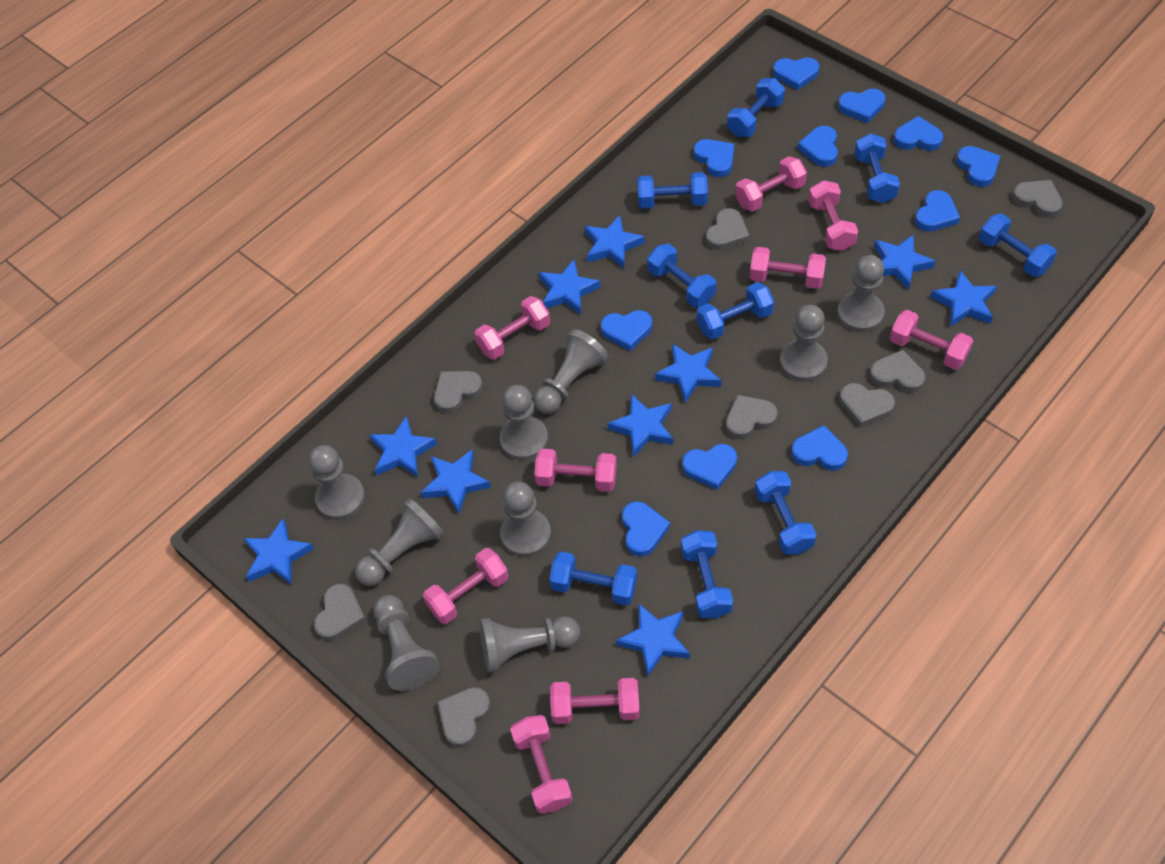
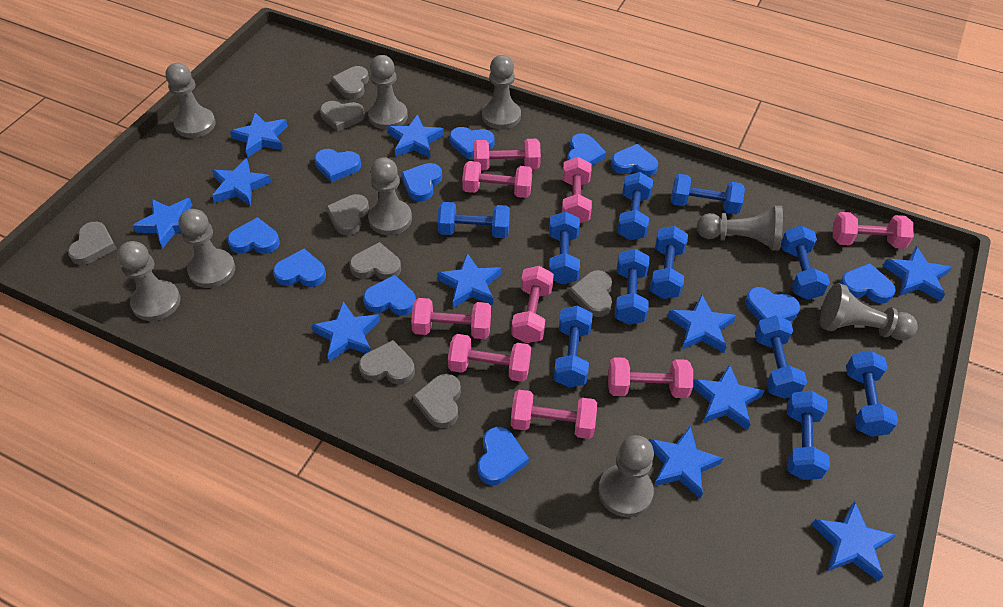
blue dumbbell: [549,551,637,606] [637,172,708,209] [647,244,716,307] [681,530,733,618] [697,282,774,340] [727,78,785,137] [755,471,816,555] [854,133,900,203] [979,213,1057,277] = 9 -> [437,202,510,238] [549,211,580,285] [554,305,593,388] [615,249,649,325] [617,172,653,241] [650,226,688,299] [671,174,745,214] [755,315,807,399] [781,226,830,300] [787,390,830,480] [846,350,898,437] = 11
blue star: [243,519,314,585] [370,416,437,477] [421,450,491,514] [539,260,601,315] [585,215,645,268] [608,394,673,457] [616,603,690,676] [655,344,721,403] [874,235,935,290] [930,271,997,327] = 10 -> [132,198,192,248] [212,158,271,206] [230,113,288,157] [311,301,380,362] [388,114,444,158] [437,253,501,308] [649,426,723,499] [668,294,737,353] [693,364,765,430] [811,501,896,582] [883,246,952,301] = 11

